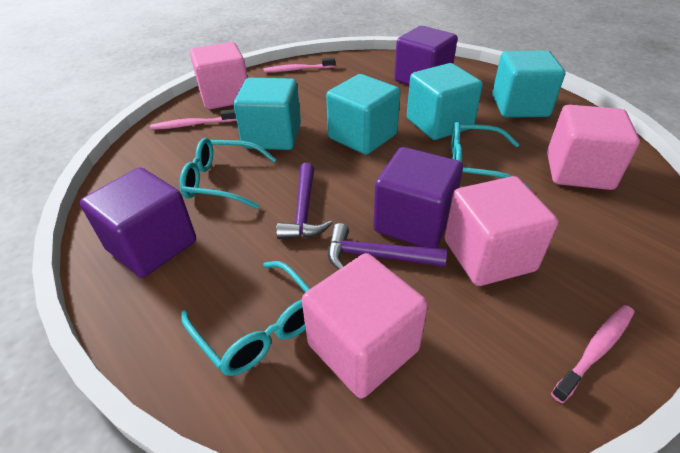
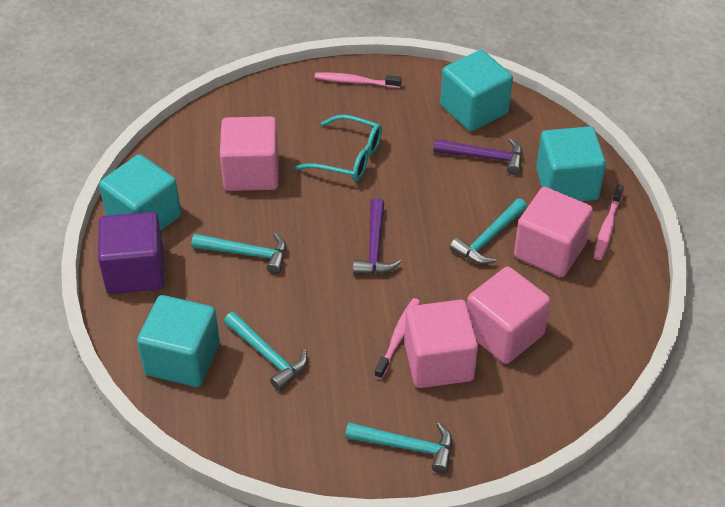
purple cube: [80,167,196,278] [373,147,463,248] [394,26,458,85] = 3 -> [98,212,164,294] = 1
turquoise glasses: [180,138,276,209] [181,261,310,376] [451,121,530,188] = 3 -> [295,115,382,181] = 1
turquoise hammer: none = 0 -> [192,233,286,274] [224,312,308,391] [345,422,452,474] [450,198,527,264] = 4

